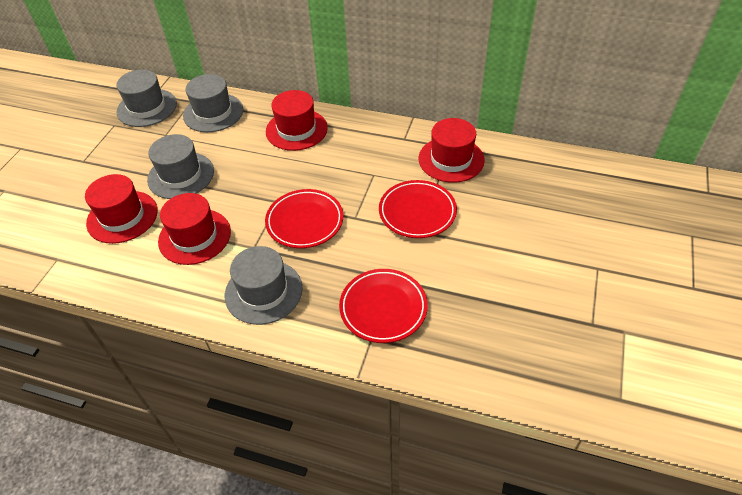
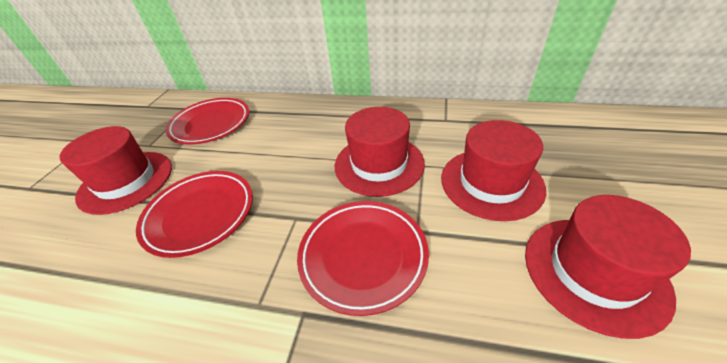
grey hat: [116,70,177,127] [147,134,214,199] [183,74,243,132] [225,246,303,325] = 4 -> none = 0

